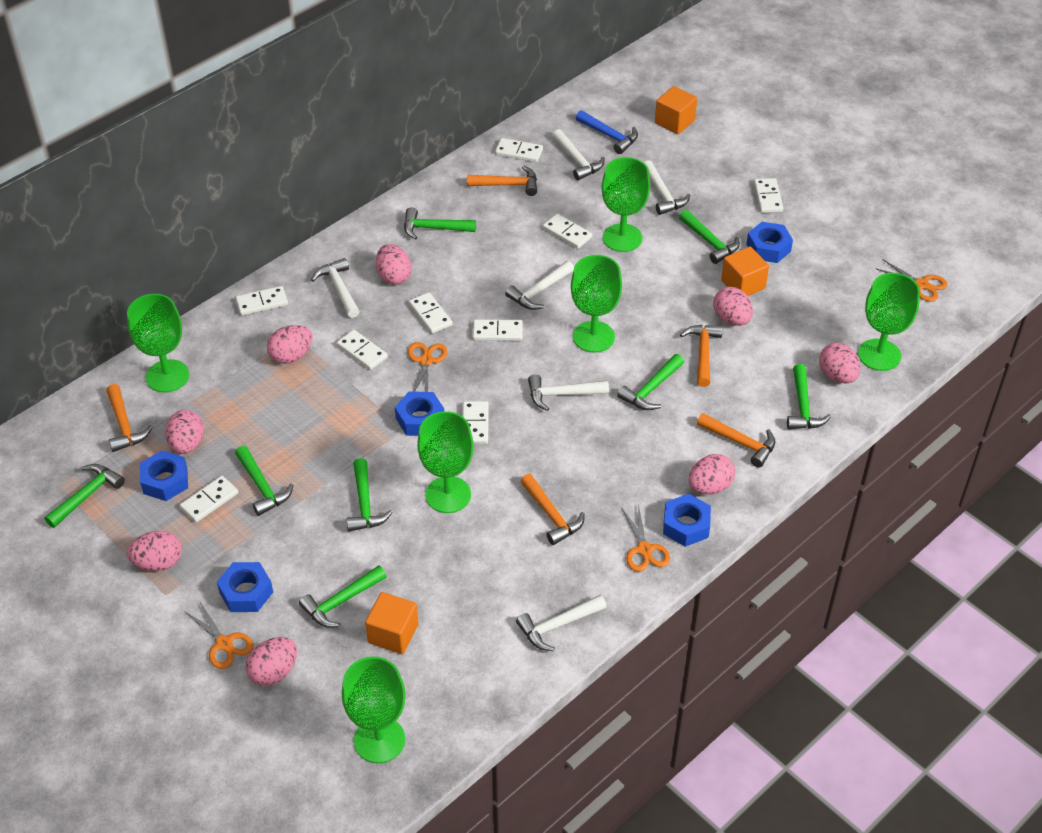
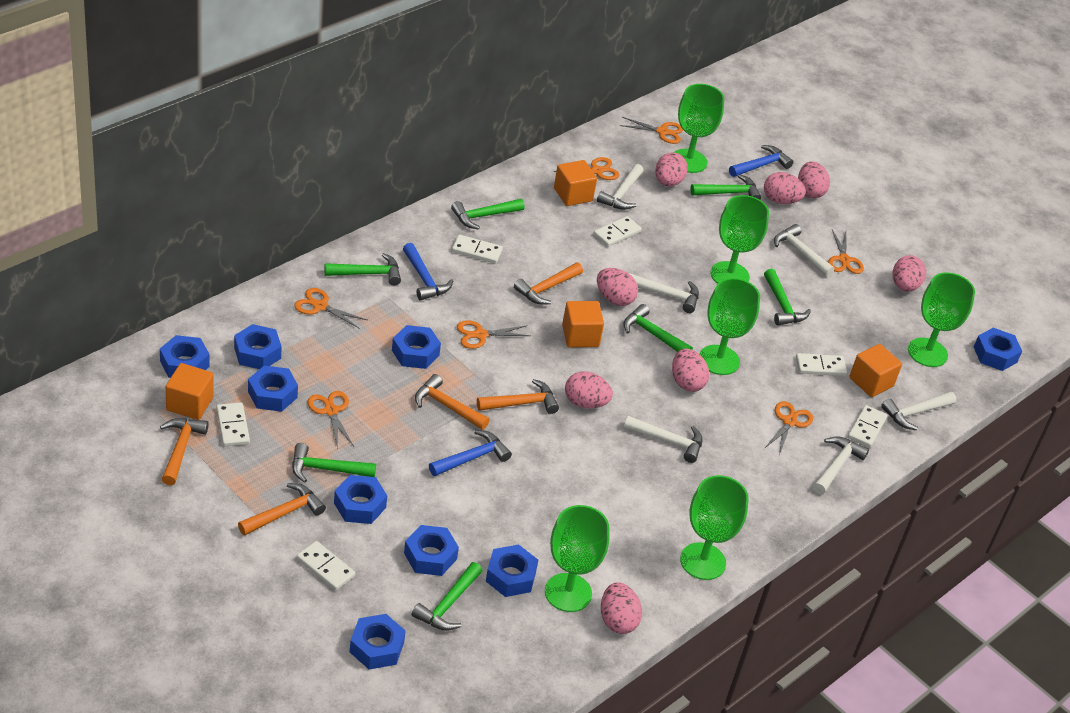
blue hammer: [576,110,638,154] = 1 -> [403,243,453,301] [429,430,512,476] [729,145,793,177] = 3
blue nut: [140,450,188,501] [217,562,273,612] [395,391,444,436] [663,494,711,547] [746,222,793,263] = 5 -> [160,335,210,378] [234,324,282,369] [248,366,298,412] [334,475,387,524] [350,614,406,670] [392,325,441,369] [404,525,459,576] [486,544,538,597] [974,328,1022,371] = 9
green hammer: [45,464,125,528] [235,446,293,516] [299,565,387,628] [346,458,393,531] [404,207,476,240] [617,354,684,410] [679,210,740,264] [787,364,831,429] = 8 -> [292,443,376,483] [324,253,401,285] [411,562,483,631] [451,199,525,230] [623,304,693,352] [690,174,761,200] [764,269,811,325] = 7
orange cube: [365,592,419,654] [655,86,697,134] [721,247,769,296] = 3 -> [166,363,214,420] [554,160,597,206] [562,301,604,347] [849,344,902,397] = 4
orange scissors: [184,600,253,669] [408,342,447,392] [621,504,670,572] [875,259,947,301] = 4 -> [294,288,367,329] [308,391,354,449] [457,320,531,349] [553,157,619,180] [620,117,683,144] [764,401,813,455] [828,230,864,274] = 7
white domino: [180,476,238,522] [236,286,288,316] [337,330,388,370] [409,292,452,334] [462,401,489,444] [473,319,523,341] [495,138,543,162] [543,214,592,249] [754,178,783,213] = 9 -> [216,402,250,447] [297,541,355,590] [452,235,503,264] [594,216,642,247] [796,353,847,376] [848,405,887,448] = 6

